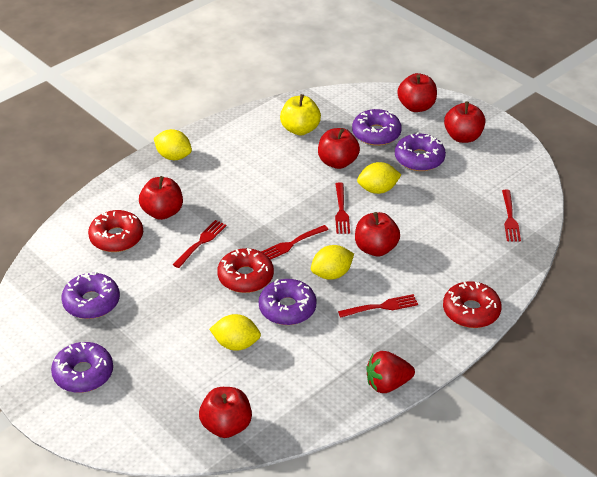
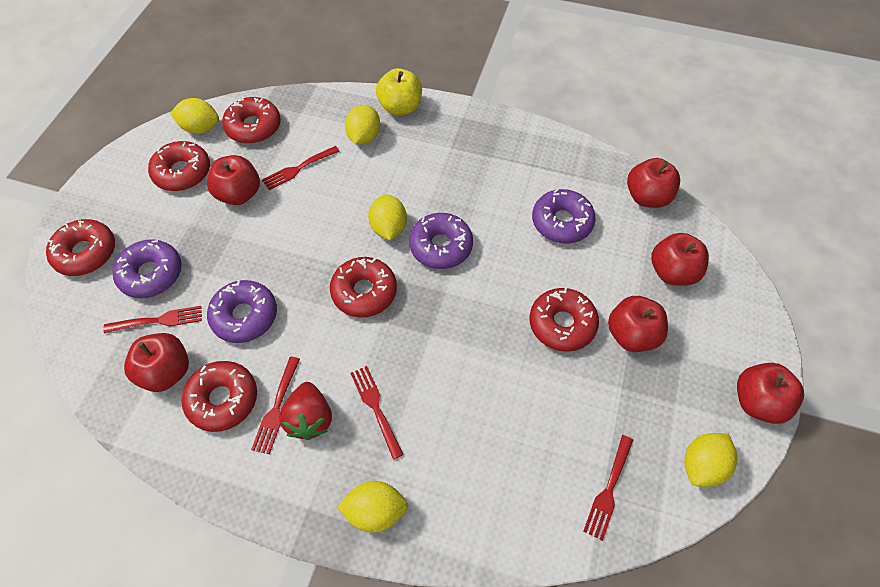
purple donut: [51,342,113,393] [61,271,120,319] [259,279,317,325] [352,109,402,146] [395,132,446,171] = 5 -> [113,239,182,298] [207,280,277,343] [409,213,473,269] [532,189,596,244] = 4
red donut: [88,210,143,252] [217,248,274,293] [443,281,502,328] = 3 -> [46,219,115,276] [148,141,210,191] [182,361,257,432] [222,97,281,144] [330,257,397,317] [530,287,599,352] = 6
yellow lemon: [154,129,192,160] [209,314,261,351] [311,245,354,279] [357,162,401,194] = 4 -> [170,98,219,134] [337,481,408,533] [345,105,380,144] [368,194,407,240] [684,433,738,487] = 5

